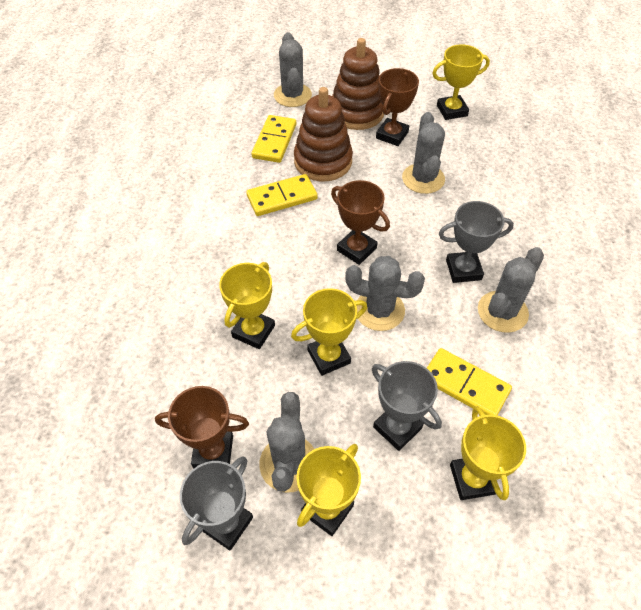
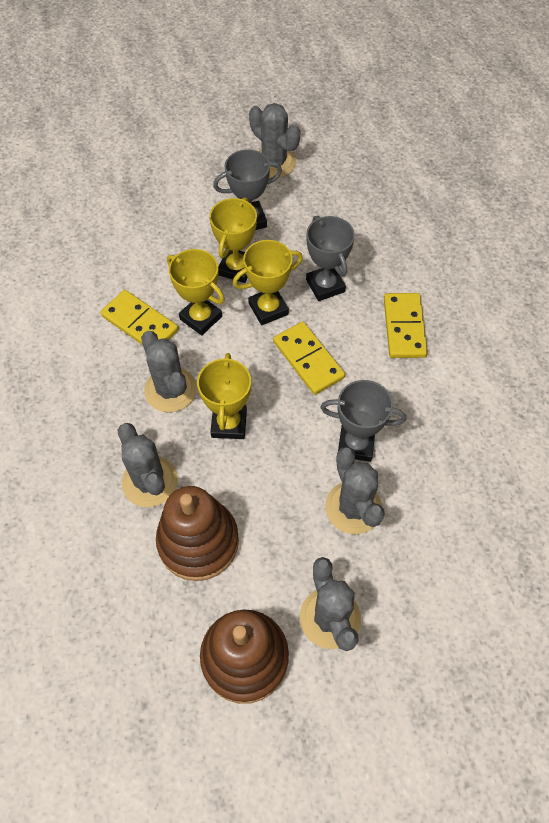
brown trophy: [155,386,249,468] [331,180,390,265] [376,68,419,146] = 3 -> none = 0
yellow trophy: [219,262,275,349] [291,288,367,376] [297,444,361,536] [433,44,490,120] [450,406,526,500] = 5 -> [167,249,225,335] [197,353,251,439] [209,197,257,283] [233,240,303,325] = 4

